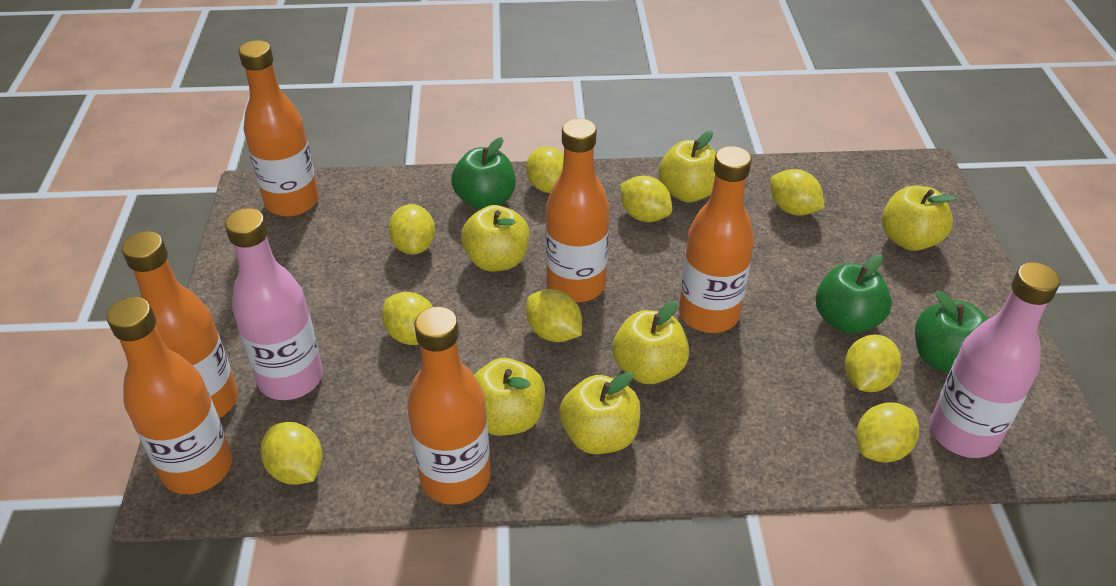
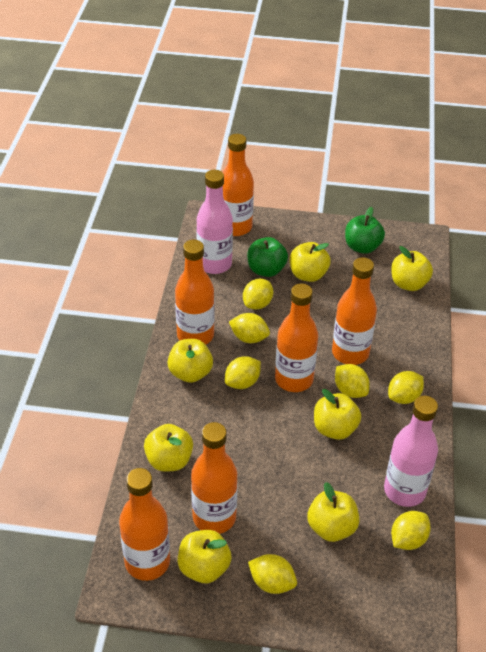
green apple: [451,137,516,210] [816,254,892,334] [915,291,988,373] = 3 -> [247,237,288,277] [345,207,385,254] = 2
yellow apple: [461,205,530,271] [474,358,545,436] [560,372,641,454] [612,301,689,384] [659,131,716,202] [882,185,956,251] = 6 -> [144,424,193,472] [167,339,213,383] [178,530,232,583] [290,242,331,282] [307,482,359,542] [314,389,361,440] [391,246,433,291] = 7
yellow lemon: [261,422,323,485] [382,292,433,345] [388,204,435,255] [526,146,564,193] [526,289,582,342] [620,176,672,222] [770,169,825,216] [845,335,901,392] [856,402,919,463] = 9 -> [225,356,261,389] [229,313,270,343] [243,279,273,310] [248,554,297,594] [335,364,370,398] [388,371,424,404] [391,511,431,550] = 7

